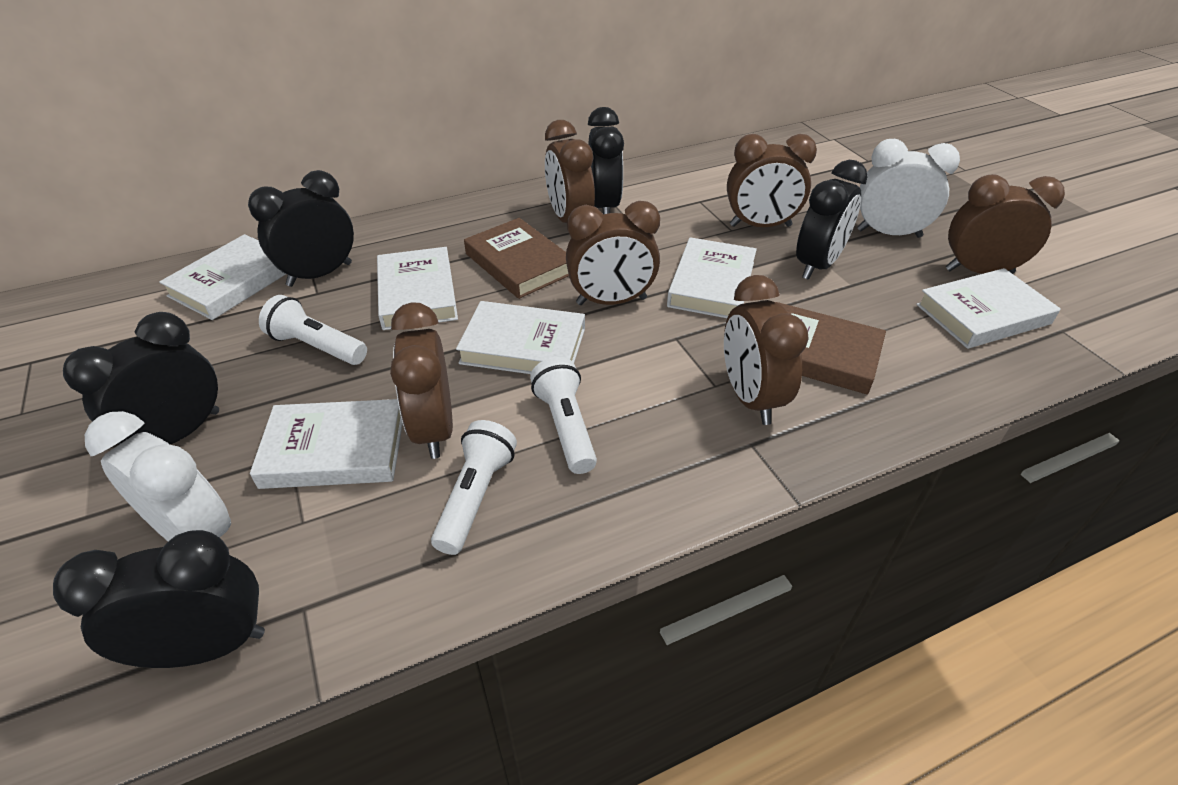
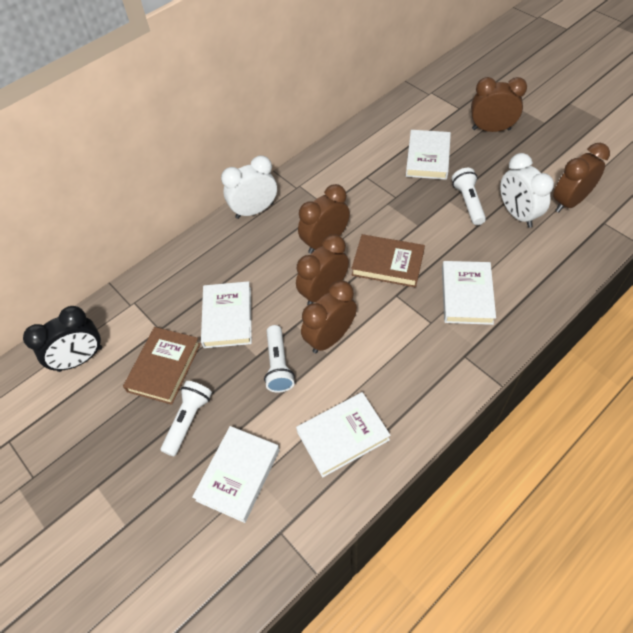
black clock: [53,530,265,668] [63,312,219,444] [248,170,354,287] [588,107,624,214] [796,160,868,280] = 5 -> [23,306,102,372] = 1
brown clock: [390,302,453,459] [545,120,595,223] [566,201,660,305] [724,275,809,425] [727,134,817,227] [946,174,1065,274] = 6 -> [296,234,349,305] [298,184,350,254] [301,281,357,353] [471,77,527,132] [553,143,610,212] = 5
white book: [159,234,286,320] [250,399,403,489] [377,247,458,330] [456,301,585,374] [667,237,757,318] [916,268,1061,349] = 6 -> [192,426,280,523] [201,281,252,348] [296,392,391,477] [406,130,451,180] [442,261,496,325] = 5

